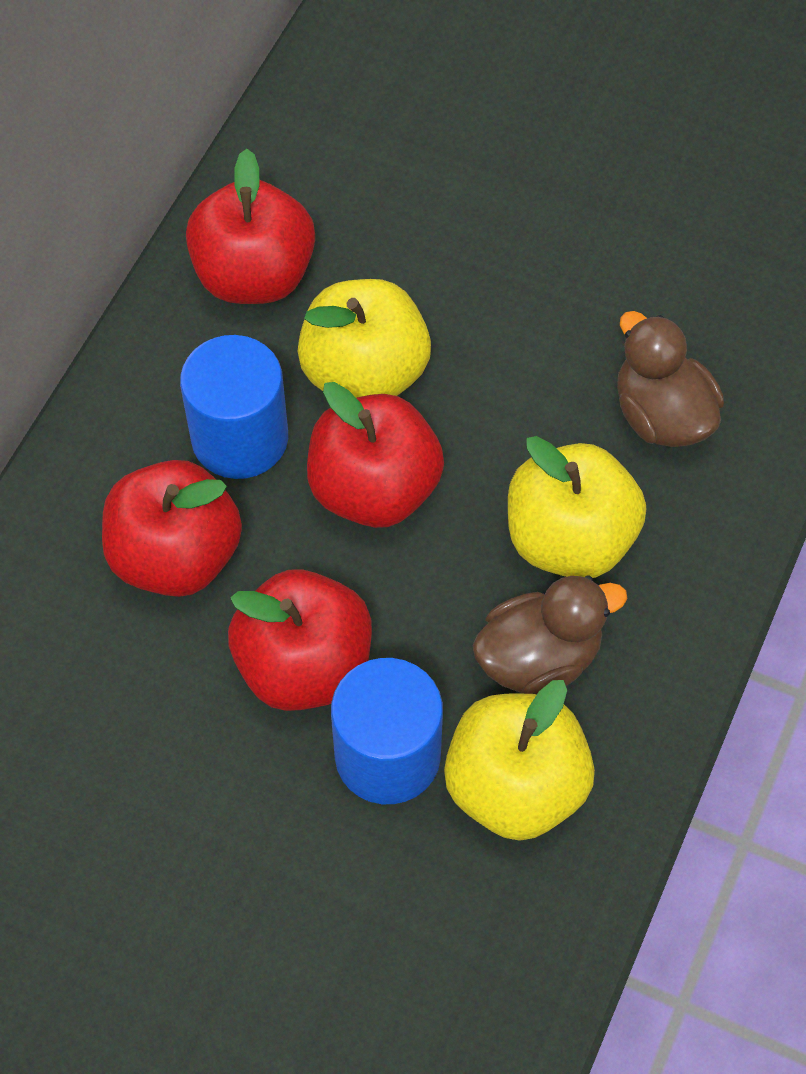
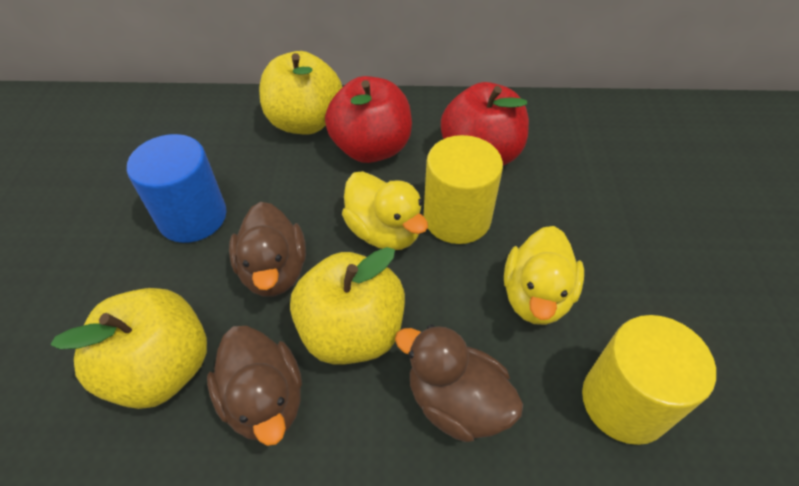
blue cylinder: [180,335,288,479] [331,658,443,804] = 2 -> [127,134,227,243] = 1
brown duck: [472,575,627,694] [617,311,724,447] = 2 -> [207,326,302,446] [229,202,306,297] [395,325,523,442] = 3
red apple: [102,460,242,597] [186,149,315,304] [228,569,372,711] [307,382,444,528] = 4 -> [325,76,412,163] [441,82,529,166] = 2
yellow cylinder: none = 0 -> [424,135,503,244] [582,315,716,445] = 2
yellow duck: none = 0 -> [342,171,428,250] [504,226,584,325] = 2

